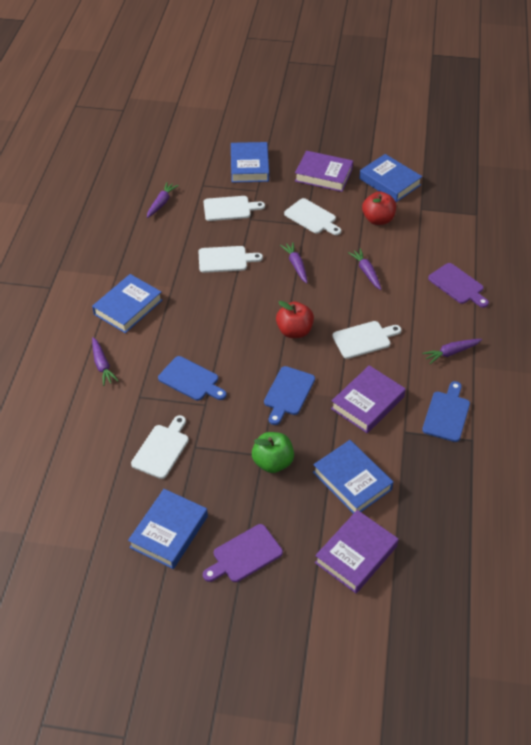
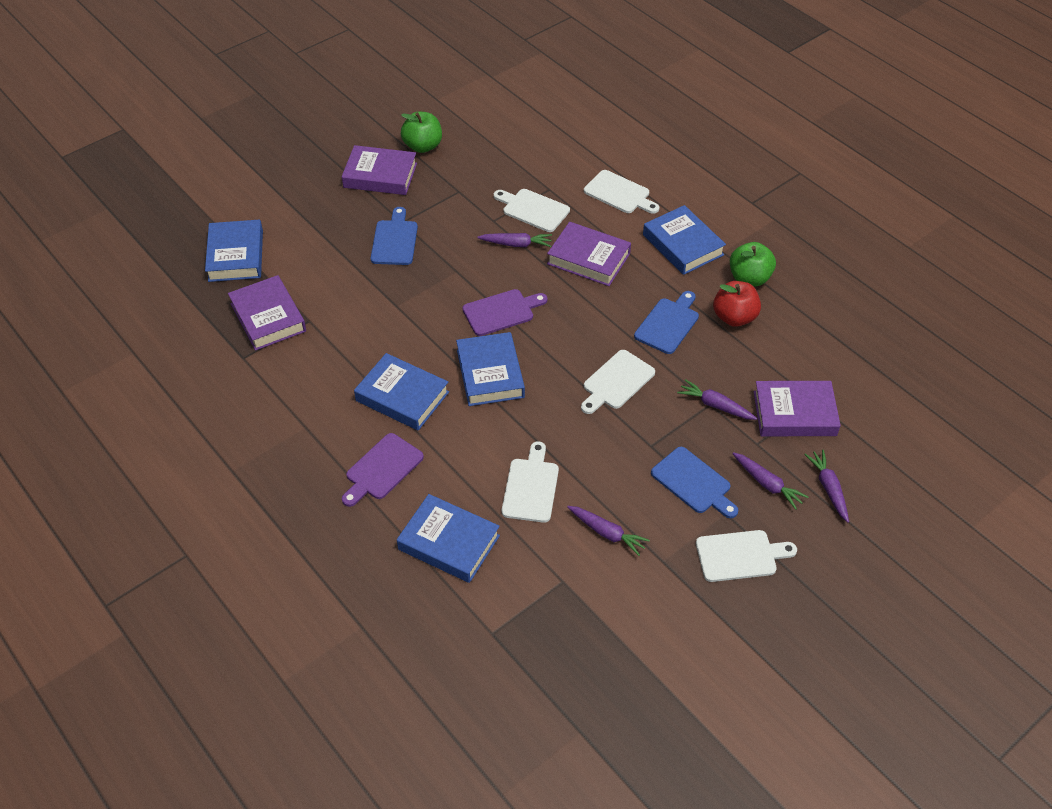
green apple: [252,432,294,473] = 1 -> [401,112,442,153] [730,242,776,287] = 2
purple book: [295,151,353,192] [315,510,399,593] [331,365,406,433] = 3 -> [228,275,306,351] [342,145,417,195] [547,222,631,286] [754,381,841,436] = 4
red apple: [276,301,314,338] [362,192,396,225] = 2 -> [713,281,761,327] = 1

